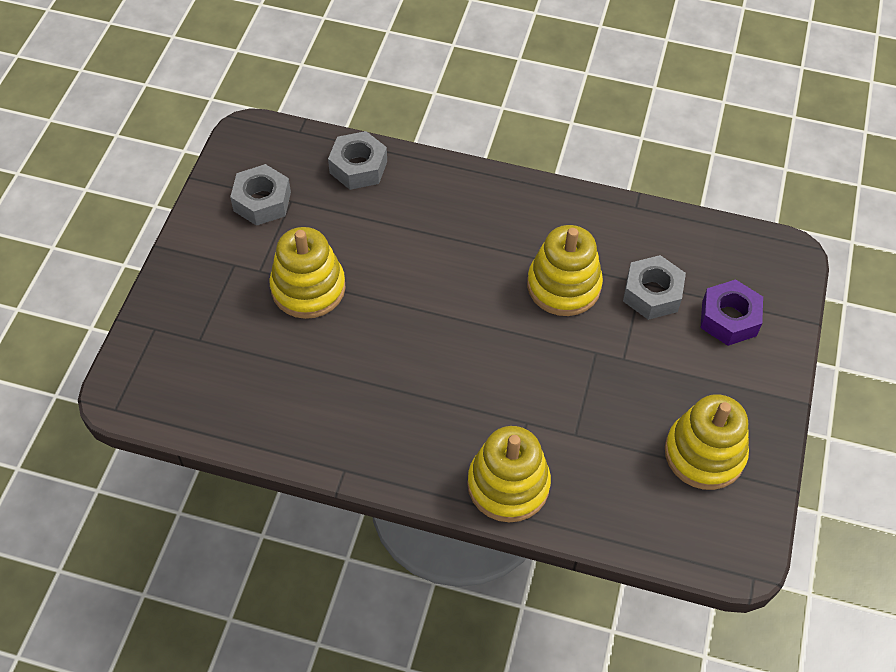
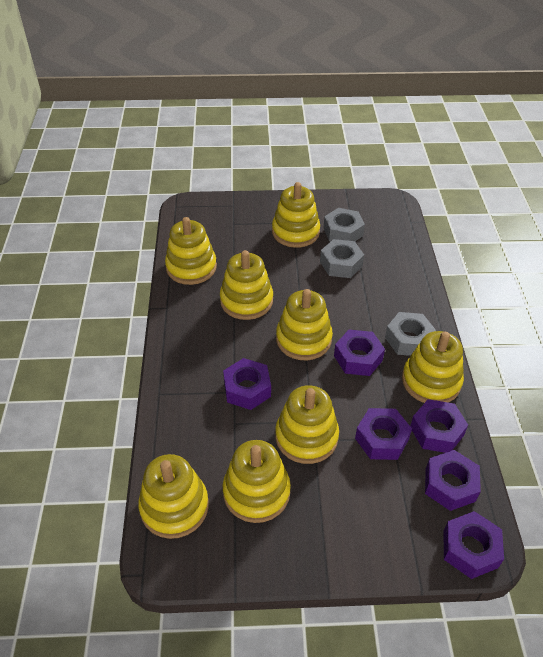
purple nut: [701,280,763,346] = 1 -> [223,358,271,410] [334,330,385,376] [355,408,412,460] [410,399,468,453] [425,450,481,511] [444,511,504,579] = 6
yellow stacking toy: [269,227,346,319] [467,426,551,522] [527,225,603,316] [665,394,749,490] = 4 -> [138,454,209,539] [165,217,217,285] [220,250,273,320] [223,440,291,523] [272,182,320,248] [275,385,339,464] [276,289,333,360] [402,331,464,403] = 8

